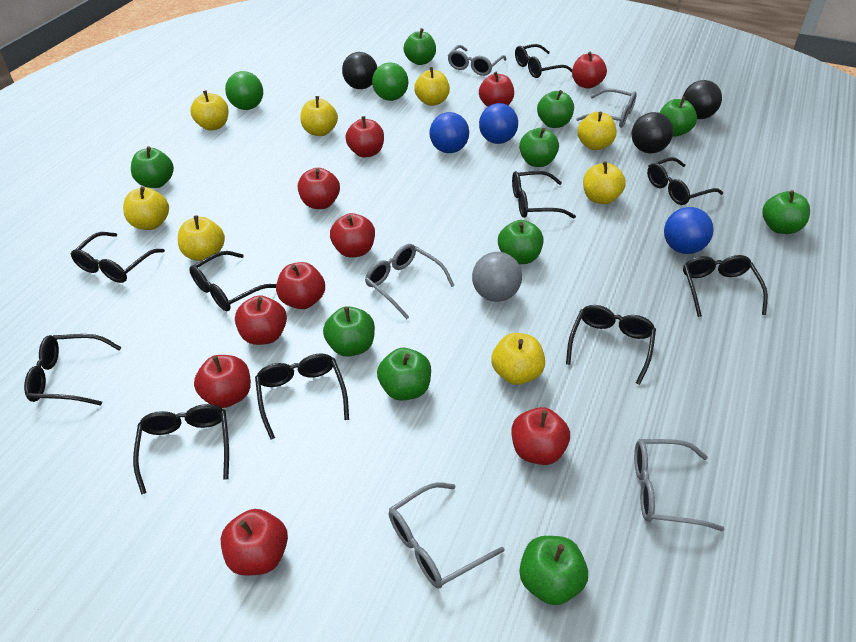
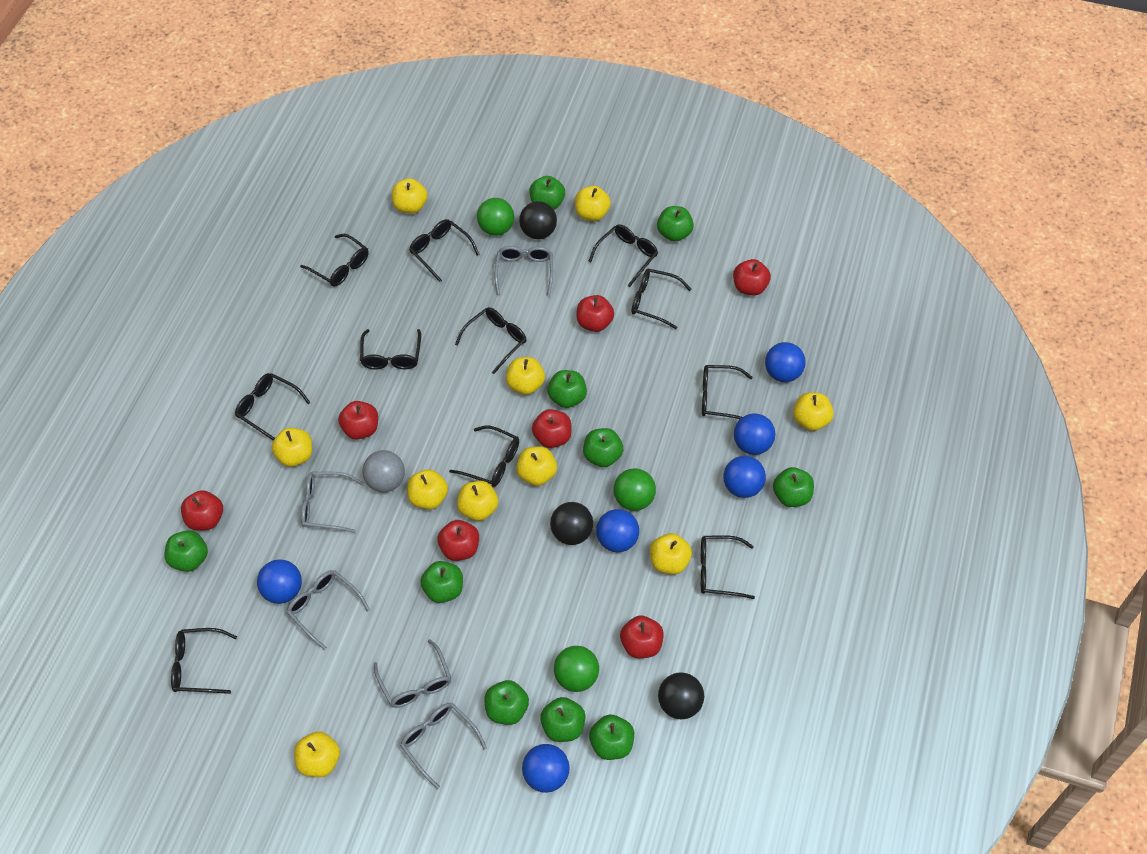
black glasses: [24,334,122,406] [71,232,165,283] [133,404,229,495] [189,251,276,311] [255,353,349,440] [512,171,576,218] [515,44,572,78] [566,305,656,385] [647,157,723,205] [683,255,768,317] = 10 -> [171,628,237,694] [235,373,311,441] [300,234,368,286] [360,329,421,370] [409,219,480,282] [449,425,519,487] [455,307,527,374] [588,224,658,287] [631,269,691,329] [701,535,755,599] [702,365,753,419] = 11
blue ball: [430,112,469,153] [479,103,518,144] [664,207,713,254] = 3 -> [257,559,302,604] [522,744,570,793] [596,509,639,552] [723,456,766,498] [734,414,775,455] [765,342,806,382] = 6
green ball: [225,71,263,110] [372,63,409,101] = 2 -> [477,198,514,236] [554,646,599,692] [614,468,656,511] = 3
red apple: [194,355,251,408] [221,509,288,576] [235,295,287,345] [276,262,325,309] [298,168,340,209] [330,213,375,258] [346,116,384,158] [479,72,514,107] [512,407,570,465] [572,52,607,89] = 10 -> [181,490,223,531] [338,401,378,440] [437,520,479,561] [532,409,572,448] [576,295,614,332] [620,615,664,658] [733,259,771,296] = 7
yellow apple: [123,187,169,230] [178,215,225,261] [190,90,229,130] [300,96,338,136] [414,67,450,106] [491,333,545,385] [577,112,616,150] [583,161,626,204] = 8 -> [272,428,312,467] [294,731,340,777] [392,178,428,214] [407,470,448,509] [457,481,498,521] [506,357,545,395] [516,446,557,486] [575,186,611,221] [650,533,692,574] [793,392,834,431] = 10

